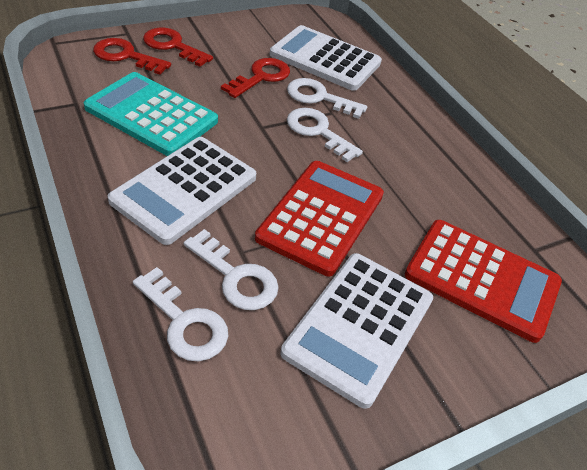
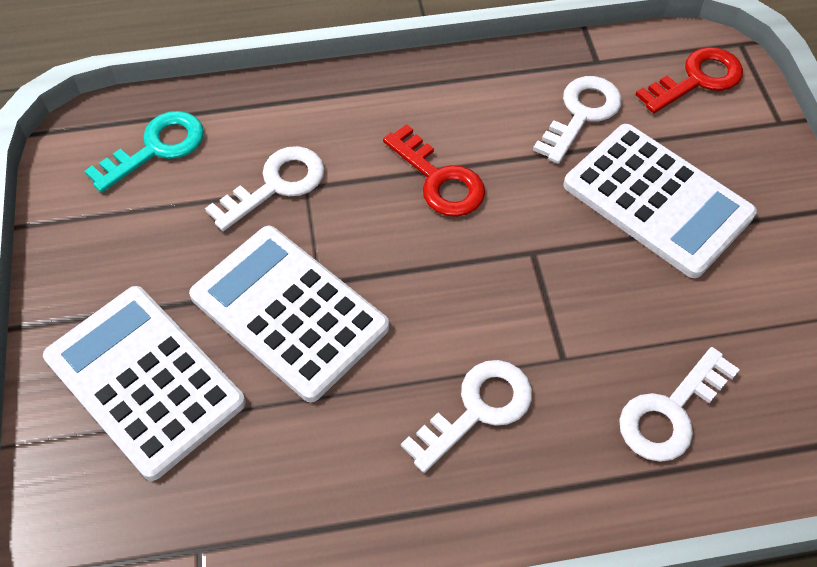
red calculator: [255,161,384,276] [405,220,562,343] = 2 -> none = 0
red key: [93,38,171,75] [143,28,213,67] [221,58,290,98] = 3 -> [383,124,485,217] [636,47,743,113] = 2
turquoise calculator: [83,72,218,156] = 1 -> none = 0
turquoise key: none = 0 -> [85,111,204,193] = 1

